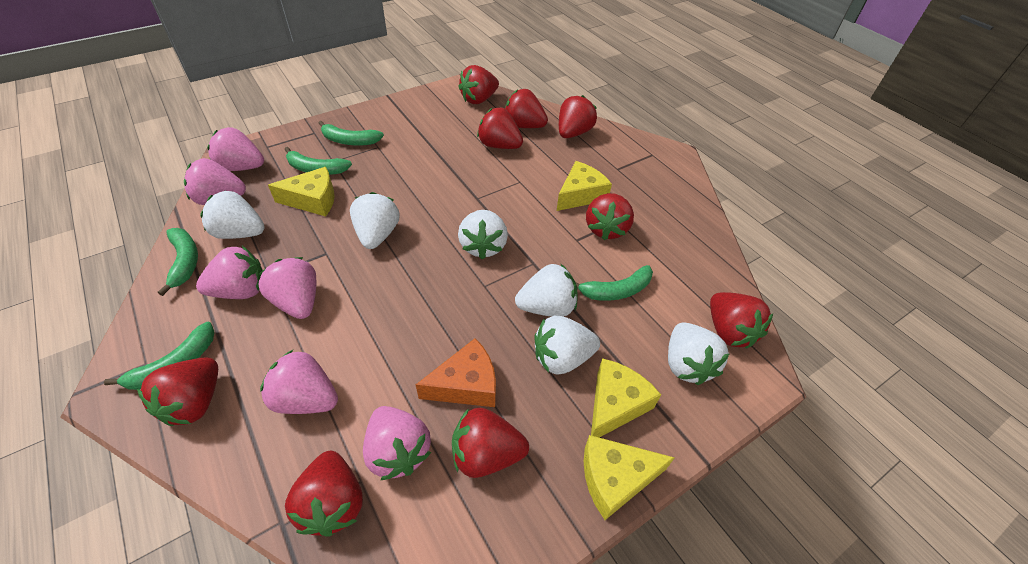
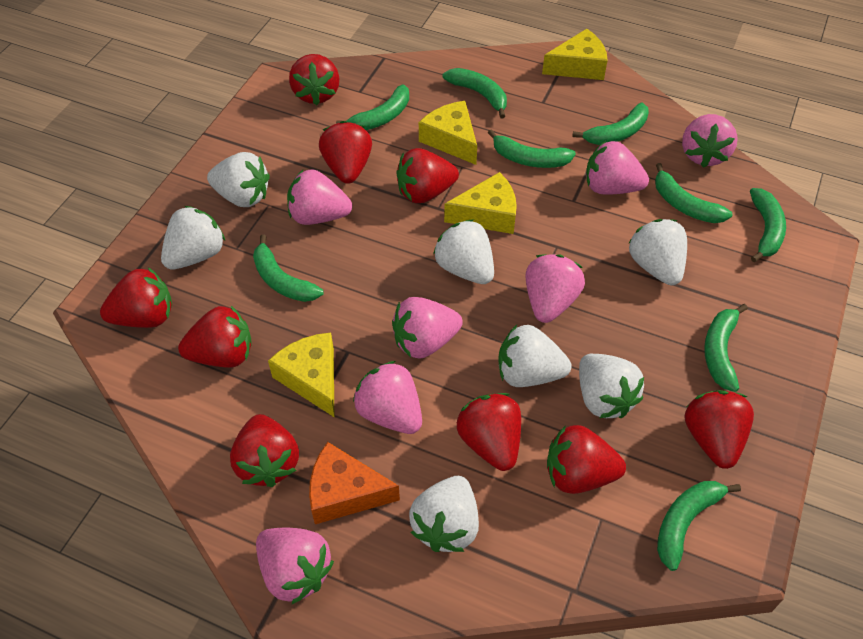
green banana: [104,322,215,390] [158,228,198,296] [285,147,352,175] [318,121,384,146] [576,265,653,301] = 5 -> [253,235,323,302] [336,84,409,130] [443,68,507,118] [488,129,576,168] [572,102,649,145] [655,163,732,223] [657,481,741,571] [704,304,748,392] [750,188,786,262] = 9
pink strawberry: [184,158,246,205] [196,246,263,299] [207,127,264,171] [258,257,316,319] [260,350,338,414] [363,406,431,480] = 6 -> [256,528,334,604] [287,169,352,225] [353,361,422,434] [392,297,463,359] [526,254,585,323] [586,141,649,195] [682,114,738,168] = 7
white strawberry: [200,191,265,239] [350,192,400,249] [458,210,508,260] [515,264,578,317] [535,315,600,375] [668,322,729,385] = 6 -> [161,206,225,270] [207,152,270,207] [409,476,479,552] [433,220,494,284] [498,325,571,387] [579,354,644,418] [628,219,687,285] = 7

